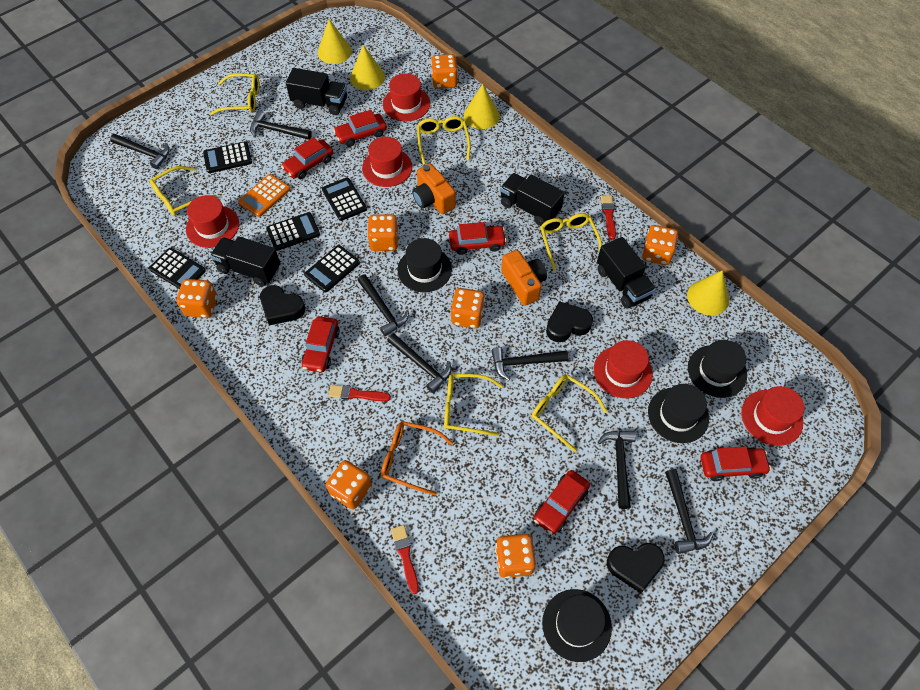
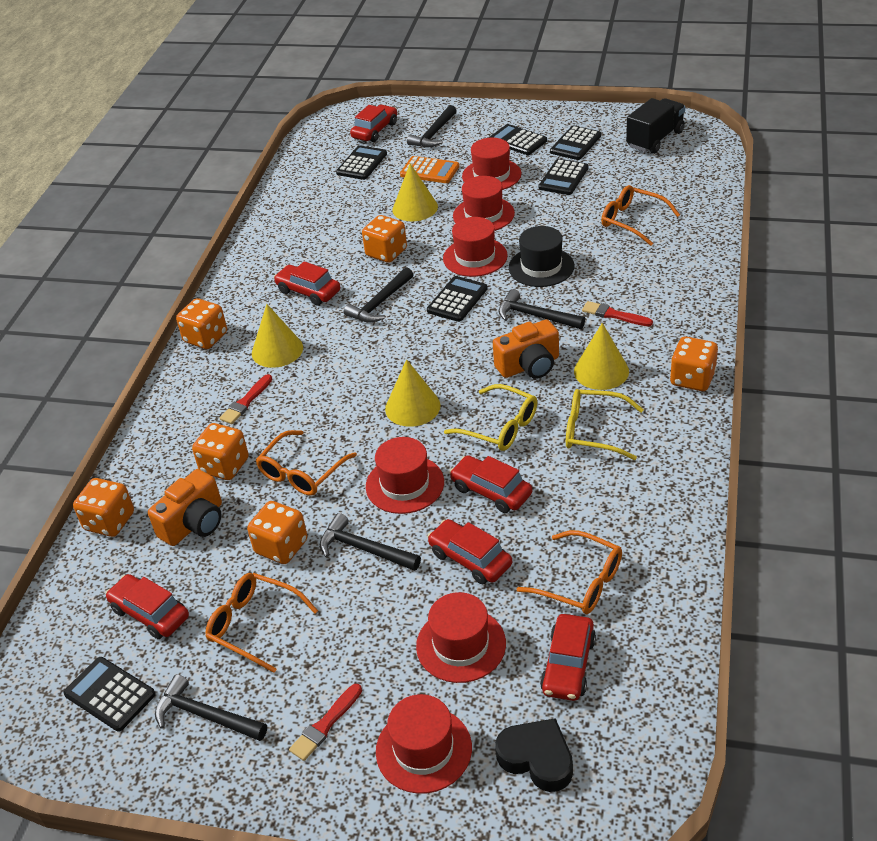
black calculator: [149,248,206,289] [203,141,252,173] [266,212,320,251] [304,245,360,292] [322,178,367,221] = 5 -> [63,657,156,732] [336,145,387,180] [427,276,488,322] [489,124,547,155] [538,159,589,195] [550,126,601,160] = 6
black hammer: [110,134,170,169] [250,111,312,140] [357,274,409,336] [387,333,452,393] [492,347,568,381] [598,431,636,509] [665,469,713,554] = 7 -> [155,674,267,741] [320,513,421,571] [344,267,414,323] [407,105,457,147] [499,289,585,329] = 5
black hat: [398,238,452,292] [542,589,612,662] [648,384,709,443] [688,340,747,398] = 4 -> [509,226,575,287] = 1
black heart: [260,285,305,325] [546,301,593,342] [607,543,665,593] = 3 -> [495,718,573,792] = 1
black truck: [210,236,281,286] [286,68,347,115] [500,173,565,226] [597,237,656,308] = 4 -> [626,98,685,154] = 1
orange dice: [176,279,217,318] [326,460,372,510] [367,214,399,251] [431,54,458,89] [451,288,485,329] [495,534,536,578] [642,225,678,265] = 7 -> [73,478,134,537] [176,298,227,349] [192,423,249,480] [247,501,307,564] [362,215,407,263] [670,337,718,391] = 6
orange glasses: [381,421,453,496] = 1 -> [205,573,318,673] [256,430,357,496] [517,530,622,614] [601,185,680,246] = 4
red hat: [186,195,239,248] [362,137,412,187] [383,73,430,121] [594,340,653,398] [741,386,804,446] = 5 -> [366,437,444,514] [376,694,472,794] [416,592,506,683] [443,217,508,277] [453,176,515,231] [462,138,521,190] = 6
yellow glasses: [149,166,217,216] [210,73,260,115] [417,116,471,165] [444,373,503,436] [532,375,607,452] [540,213,602,270] = 6 -> [444,384,537,451] [566,389,644,460] = 2

